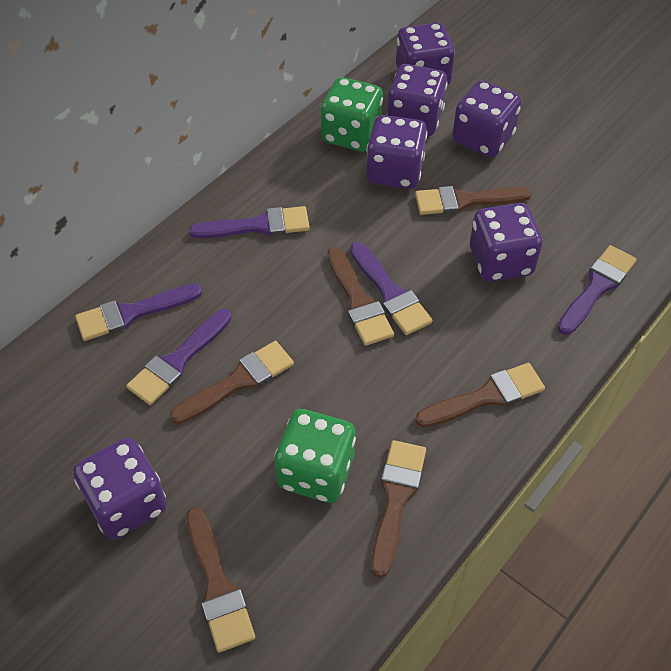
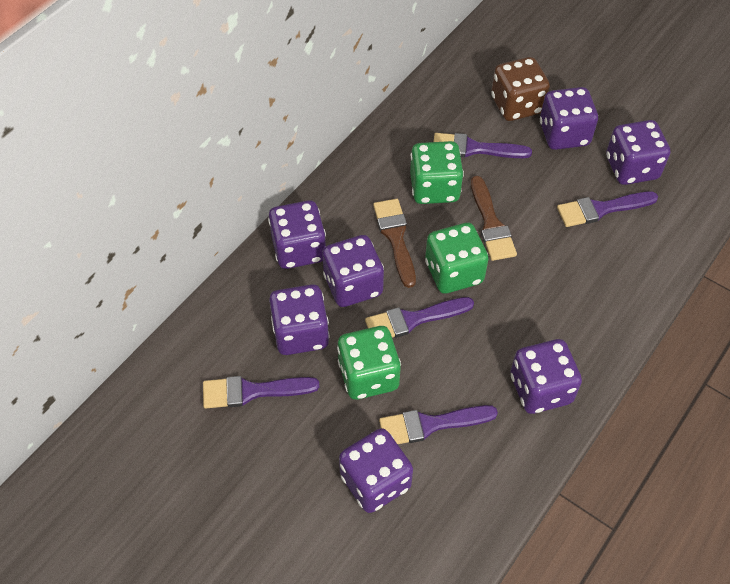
brown brush: [170,341,294,424] [186,507,255,653] [327,247,394,346] [371,440,426,578] [415,186,532,215] [415,363,545,427] = 6 -> [373,199,416,288] [471,176,517,261] = 2
brown dice: none = 0 -> [491,57,550,121] = 1
green dice: [274,409,356,503] [321,77,383,151] = 2 -> [337,326,401,400] [410,141,464,204] [425,223,488,294] = 3
purple dice: [73,438,167,539] [366,115,427,189] [387,64,448,136] [396,23,455,86] [452,80,521,157] [470,203,543,282] = 6 -> [268,200,326,269] [269,284,330,355] [322,235,384,307] [339,428,413,513] [510,339,582,414] [540,87,598,150] [606,120,670,185] = 7

